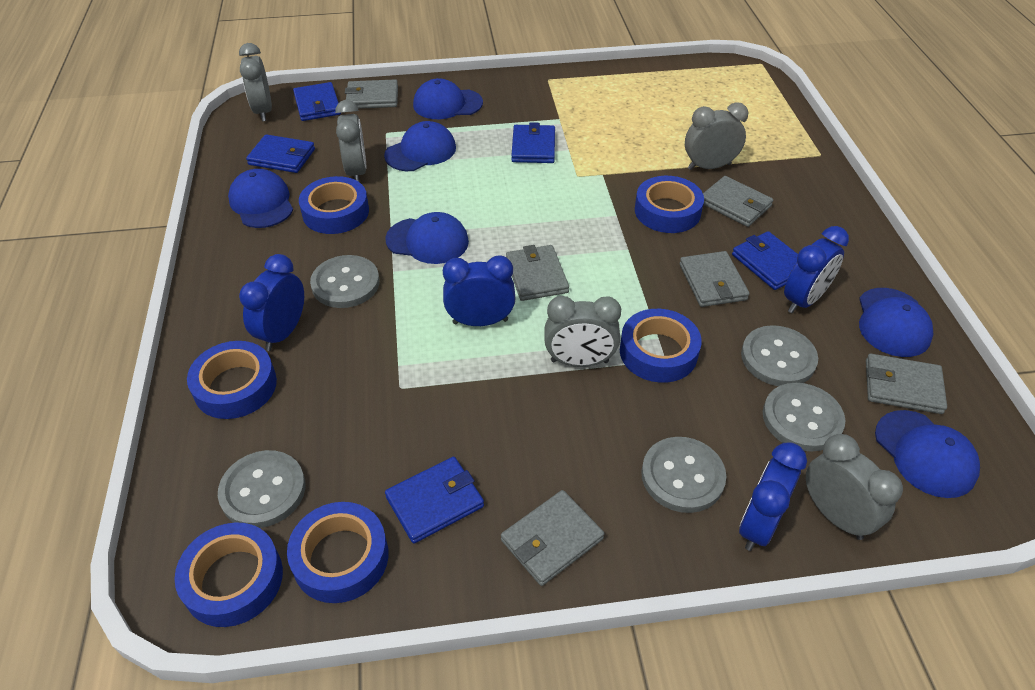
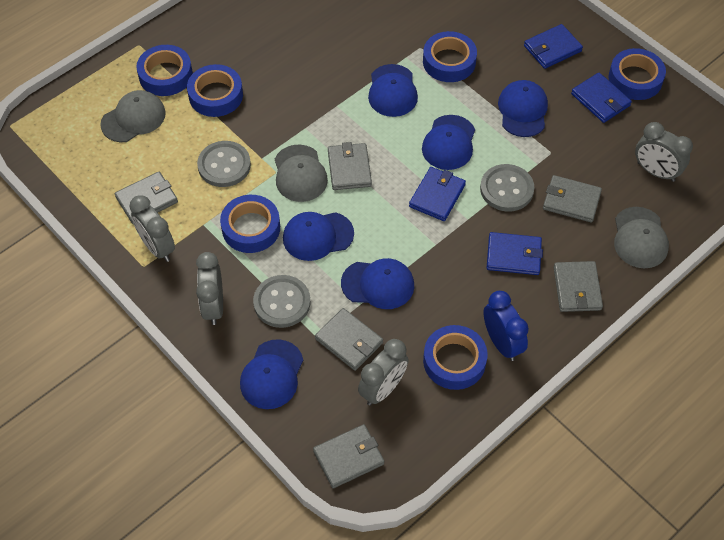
blue clock: [239,254,304,351] [443,255,516,326] [739,442,807,551] [784,226,849,313] = 4 -> [483,291,529,361] = 1
blue wallet: [246,134,315,173] [293,82,341,121] [385,457,484,544] [511,122,555,163] [732,231,798,290] = 5 -> [409,167,466,221] [487,232,543,275] [524,24,583,69] [571,73,632,123] = 4
grey button: [218,450,306,528] [310,255,380,308] [641,437,726,513] [741,325,818,386] [763,383,845,452] = 5 -> [197,141,251,187] [253,275,311,328] [480,164,535,211] = 3
grey cap: none = 0 -> [100,90,166,142] [275,145,328,202] [614,207,669,268] = 3
grey clock: [239,43,272,122] [335,100,367,182] [544,296,621,367] [685,102,748,170] [806,434,903,540] = 5 -> [129,195,175,262] [196,252,223,325] [358,339,409,406] [635,122,693,182] = 4

